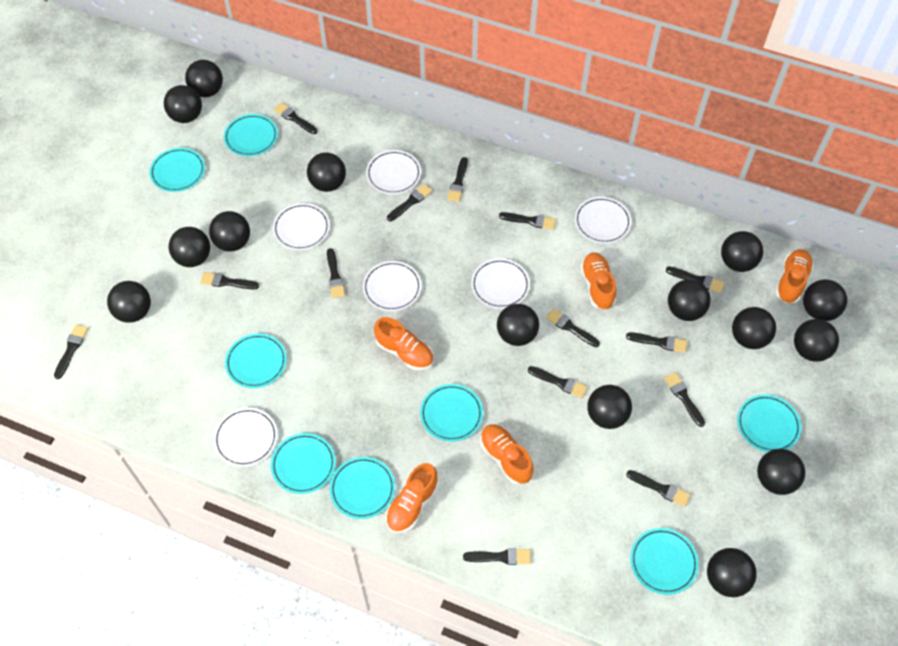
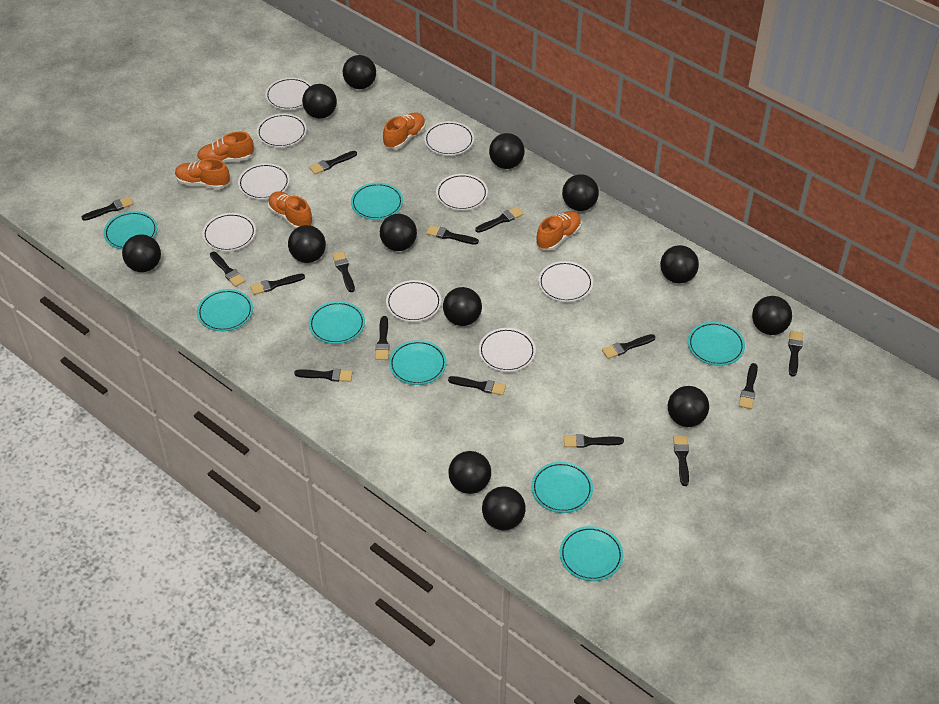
black ball: [107,281,151,323] [164,85,202,123] [169,227,210,267] [185,60,223,97] [209,211,250,251] [307,153,346,192] [497,304,539,346] [587,385,632,429] [668,279,711,321] [707,548,757,597] [721,231,763,272] [732,307,776,349] [757,449,805,495] [794,319,839,362] [803,279,847,321] = 15 -> [122,234,161,272] [288,225,326,263] [302,84,337,119] [343,55,376,89] [380,214,417,251] [443,287,482,326] [448,451,491,494] [482,486,526,530] [489,133,525,169] [562,174,599,211] [660,245,699,284] [668,386,709,427] [752,296,792,335] = 13
black brush: [54,325,88,379] [200,272,259,289] [274,102,317,134] [327,248,345,298] [387,184,432,221] [447,157,468,202] [463,548,531,565] [499,212,556,230] [528,366,588,398] [546,308,600,347] [626,332,687,353] [626,470,690,507] [664,372,705,427] [666,266,724,293] = 14 -> [81,196,134,221] [210,252,245,287] [250,274,305,295] [294,369,353,382] [309,151,357,175] [332,251,355,292] [375,316,389,360] [426,225,479,245] [448,376,506,395] [475,207,523,233] [564,434,624,448] [602,334,655,359] [673,435,689,486] [739,363,758,409] [788,331,803,377] = 15
white plate: [213,408,278,467] [273,203,330,250] [363,261,421,311] [366,150,421,194] [471,258,530,309] [575,197,632,244] = 6 -> [202,213,256,252] [238,163,290,200] [257,114,307,148] [265,78,312,110] [386,280,441,322] [424,121,474,156] [436,174,488,211] [479,328,536,372] [538,261,593,302] = 9

